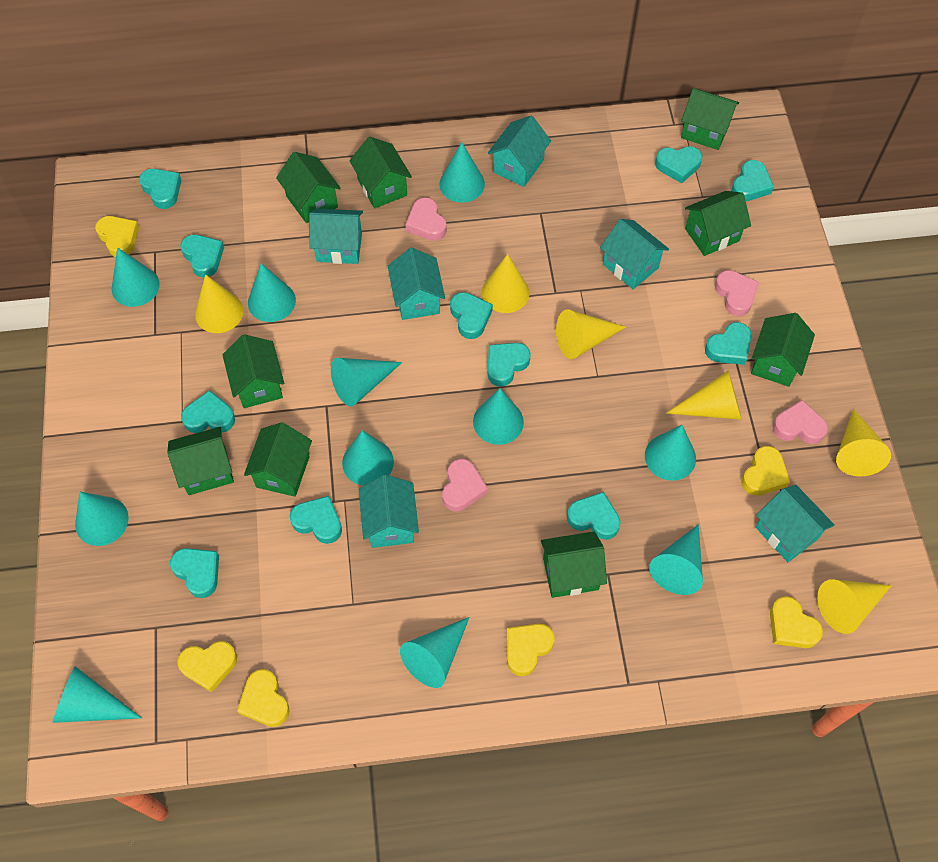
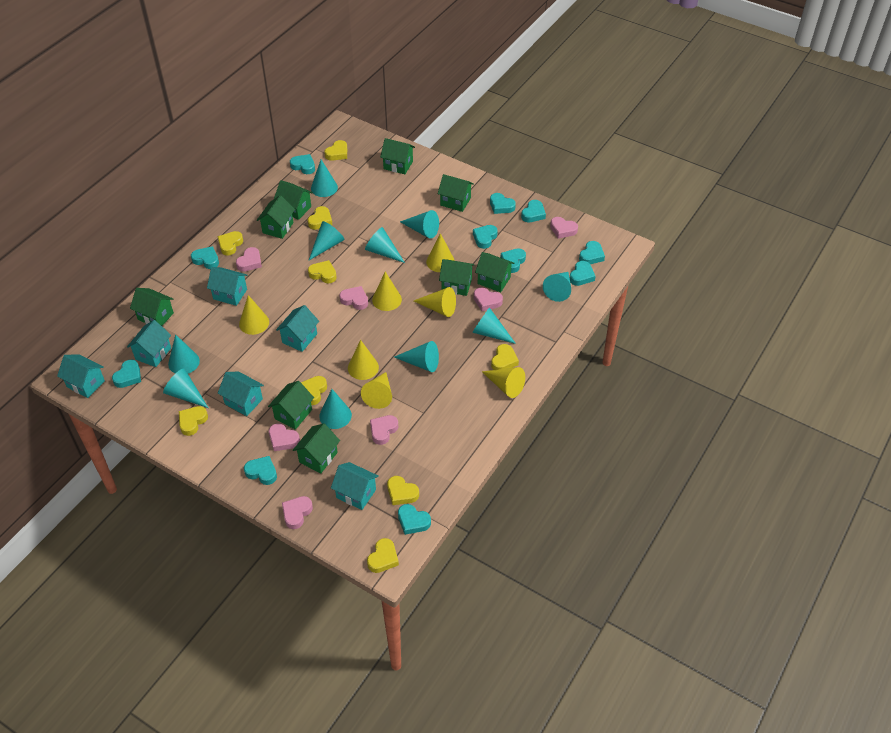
pink heart: [405,197,447,241] [442,459,488,512] [715,270,759,316] [773,400,828,444] = 4 -> [236,247,262,272] [269,423,300,451] [282,496,313,529] [339,286,368,310] [370,415,398,445] [474,287,503,311] [550,217,578,239] = 7
turquoise cone: [52,666,142,723] [75,492,129,546] [112,247,160,307] [248,263,296,322] [331,358,402,406] [342,430,394,486] [400,617,470,688] [439,142,485,203] [473,388,524,445] [645,425,696,481] [649,524,703,595] = 11 -> [163,368,208,408] [168,334,200,374] [308,221,344,261] [311,160,338,197] [319,389,352,429] [365,227,405,263] [394,341,439,372] [400,210,439,239] [472,307,516,344] [543,272,571,302] = 10
yellow cone: [195,274,243,333] [482,254,530,313] [556,309,626,359] [666,370,742,420] [817,579,892,634] [836,409,891,477] = 6 -> [239,295,269,335] [348,340,379,380] [361,372,392,409] [372,272,402,311] [414,287,456,317] [426,233,455,272] [482,367,525,398] = 7
yellow heart: [95,216,139,257] [177,641,237,692] [237,669,290,727] [507,624,555,676] [741,446,790,496] [770,596,823,648] = 6 -> [179,406,208,436] [218,231,243,256] [301,376,327,405] [308,206,332,230] [308,260,337,283] [324,140,347,161] [367,538,399,573] [387,476,419,505] [491,344,519,370] = 9

